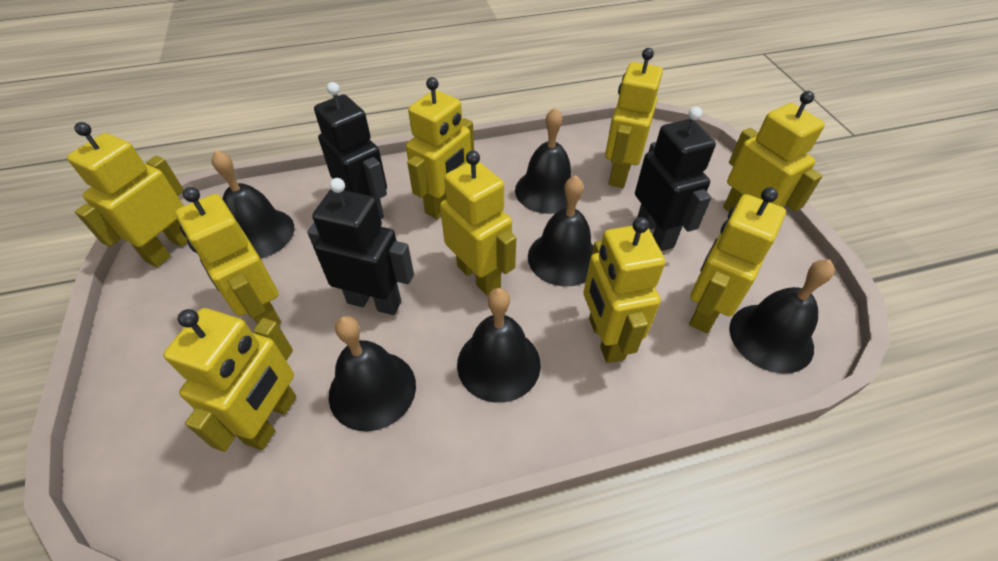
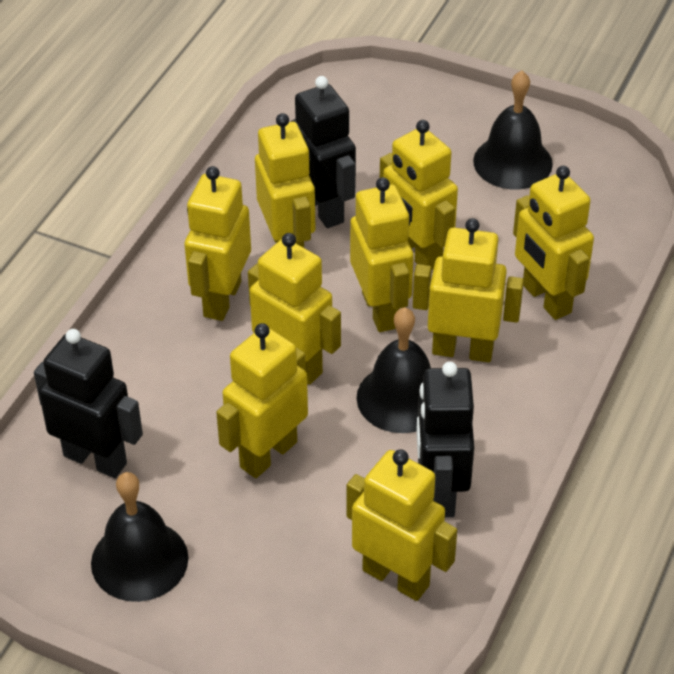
black bell: [212,150,294,259] [329,316,416,432] [457,288,541,403] [515,107,571,214] [528,175,593,287] [730,260,835,374] = 6 -> [91,472,188,602] [357,307,431,433] [473,71,553,189] = 3

